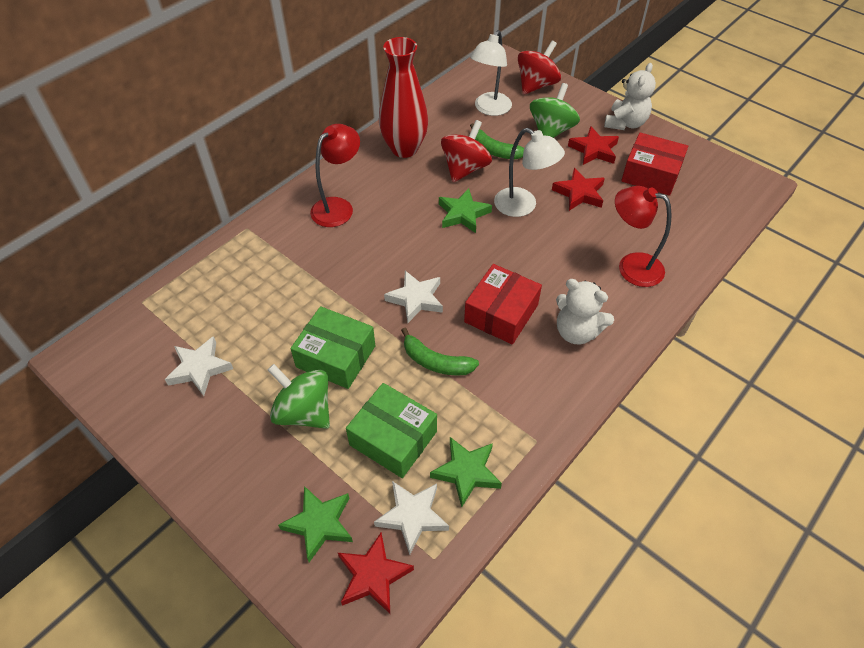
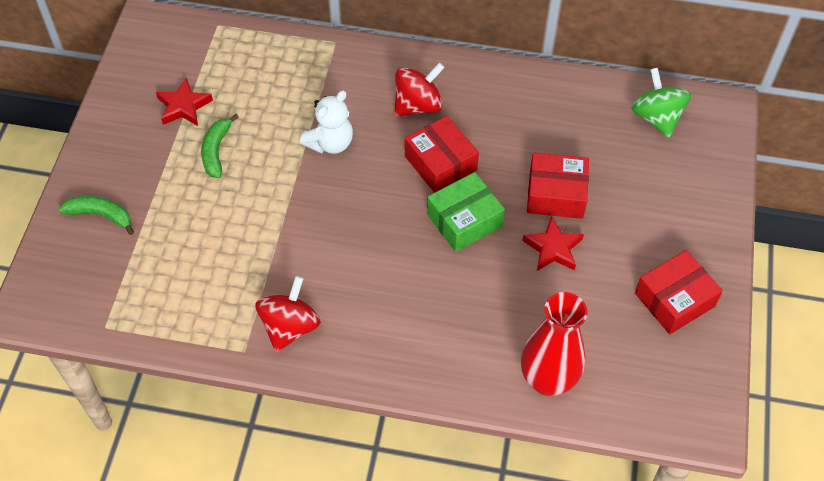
green box: [290,306,375,389] [346,383,437,478] = 2 -> [427,172,505,252] = 1
green spinning top: [267,364,330,429] [530,83,580,138] = 2 -> [631,68,692,137] = 1
green star: [278,486,353,562] [430,437,502,507] [439,188,492,233] = 3 -> none = 0
red box: [464,264,542,344] [621,132,688,196] = 2 -> [405,116,479,193] [527,153,589,219] [635,250,723,334] = 3
red lamp: [310,124,360,227] [615,186,672,287] = 2 -> none = 0
red star: [338,533,414,613] [552,168,605,211] [568,126,619,165] = 3 -> [156,77,213,126] [522,217,584,271] = 2
white lamp: [470,30,512,116] [494,128,565,217] = 2 -> none = 0
white star: [165,336,233,396] [374,481,449,555] [384,271,443,323] = 3 -> none = 0
white teddy bear: [556,279,614,345] [604,63,656,130] = 2 -> [300,91,353,154] = 1

